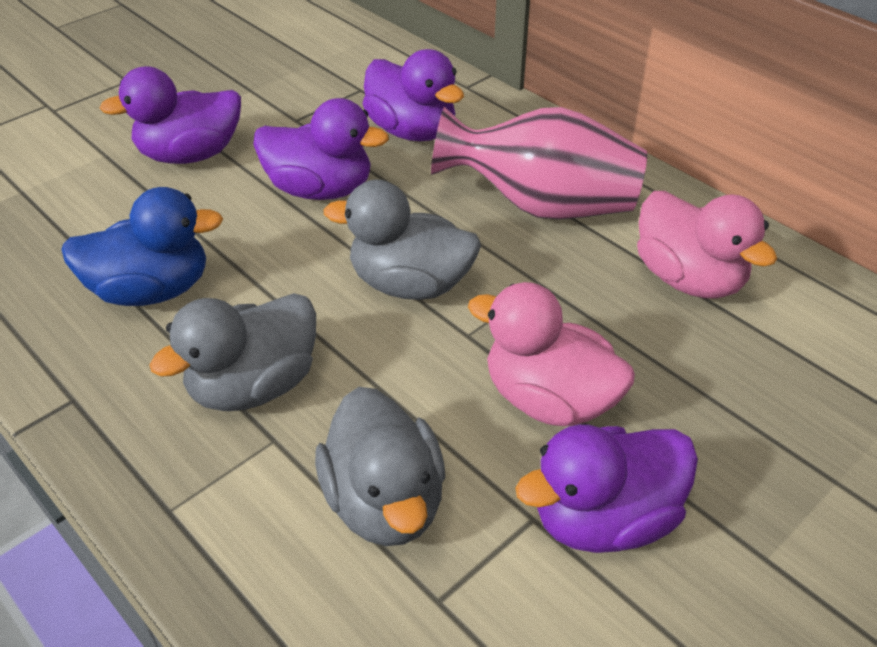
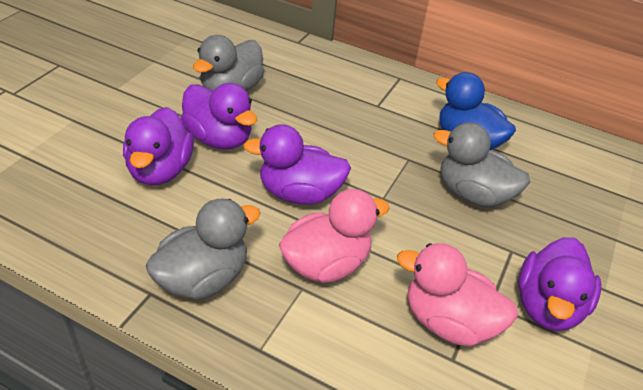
pink vase: [431,107,647,220] = 1 -> none = 0

